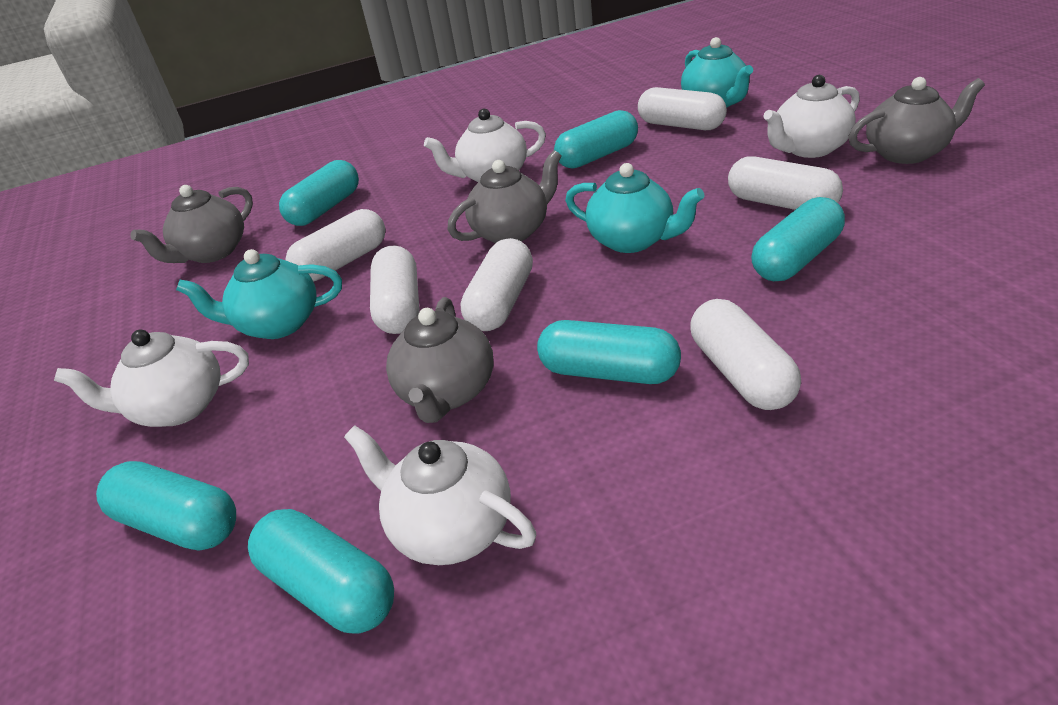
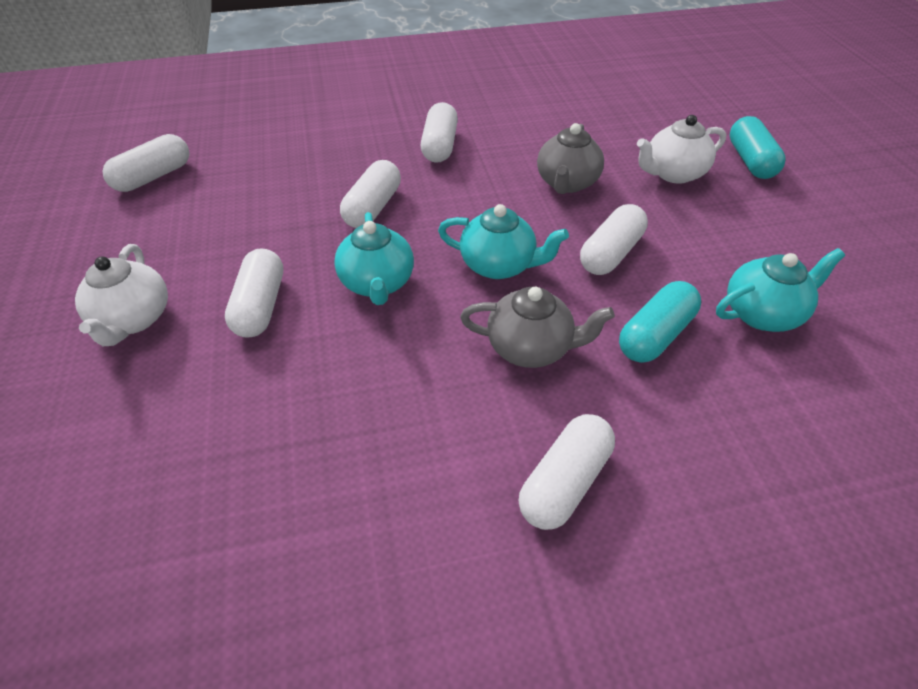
grey teapot: [131,185,253,263] [386,297,494,423] [447,150,562,243] [848,77,985,164] = 4 -> [460,287,615,368] [537,123,604,194] = 2
turquoise capsule: [96,461,236,551] [248,509,394,633] [279,160,359,226] [537,320,681,384] [554,110,638,169] [751,197,845,281] = 6 -> [619,281,701,363] [730,116,786,179] = 2
white teapot: [54,329,249,427] [344,426,536,565] [424,109,546,182] [763,75,860,158] = 4 -> [75,244,168,346] [637,115,726,184] = 2

